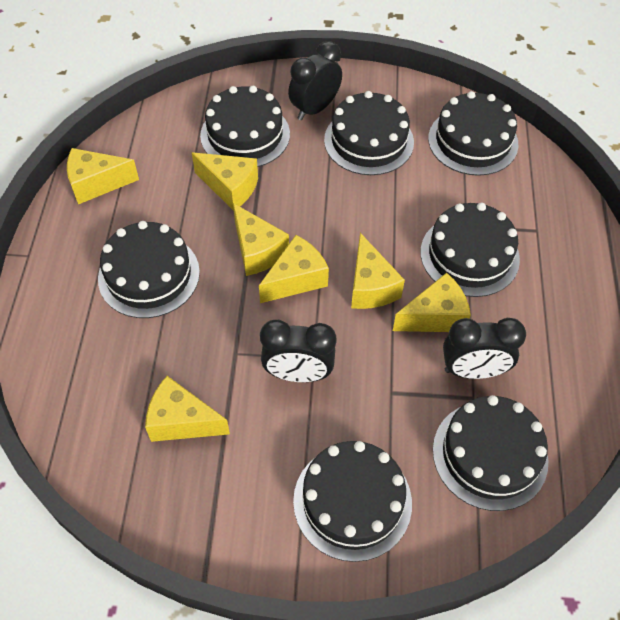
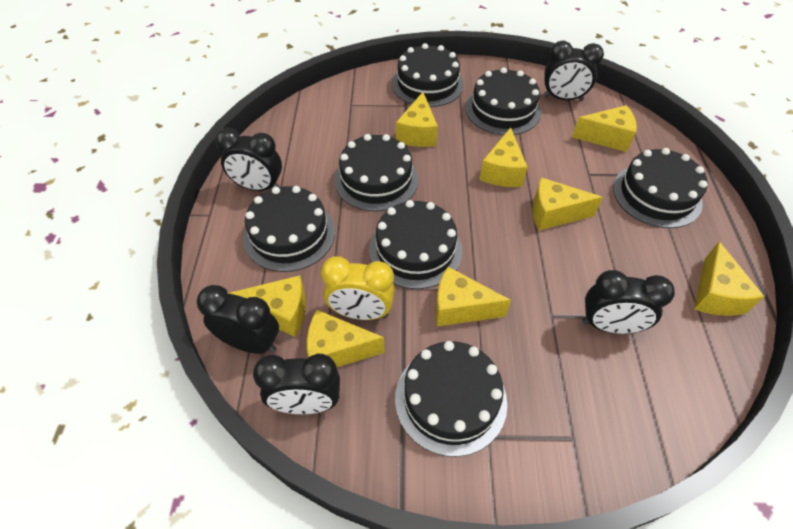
black clock: [260,320,336,382] [288,41,342,120] [443,318,526,379] = 3 -> [196,285,279,354] [215,128,282,191] [253,354,340,414] [543,41,604,101] [582,270,675,334] = 5
yellow cheese: [67,148,139,204] [145,376,230,442] [192,152,258,211] [233,203,289,276] [259,235,329,303] [351,233,405,309] [393,273,471,332] = 7 -> [228,275,306,337] [307,310,385,367] [396,92,438,147] [436,267,511,326] [479,127,528,187] [532,177,603,230] [572,105,637,152] [694,242,764,316] = 8
yellow clock: none = 0 -> [321,256,395,320] = 1

